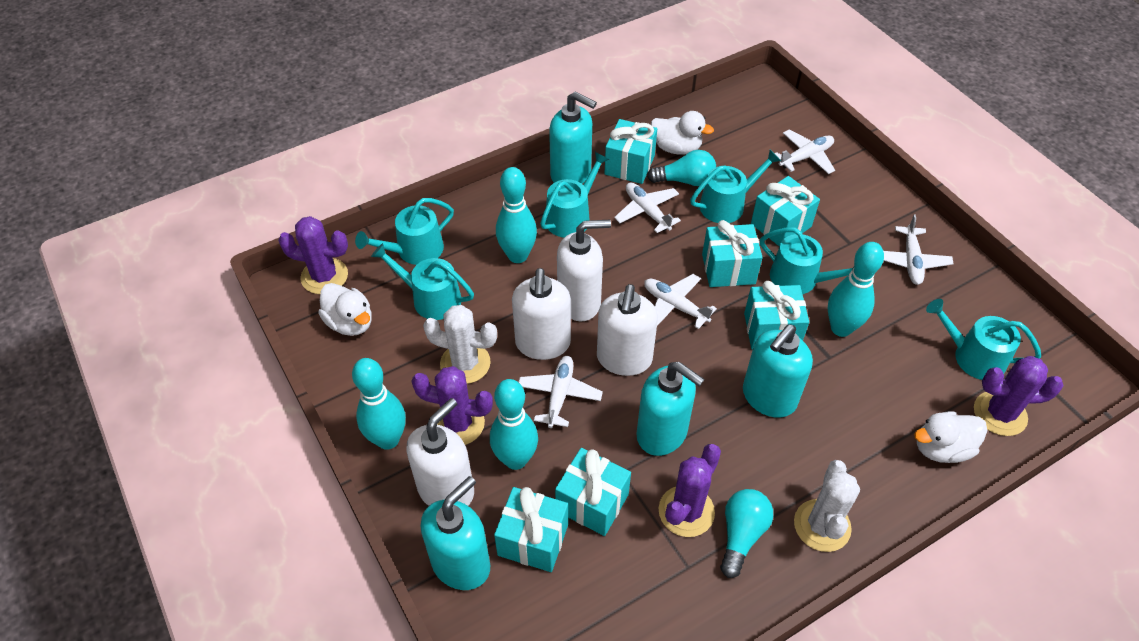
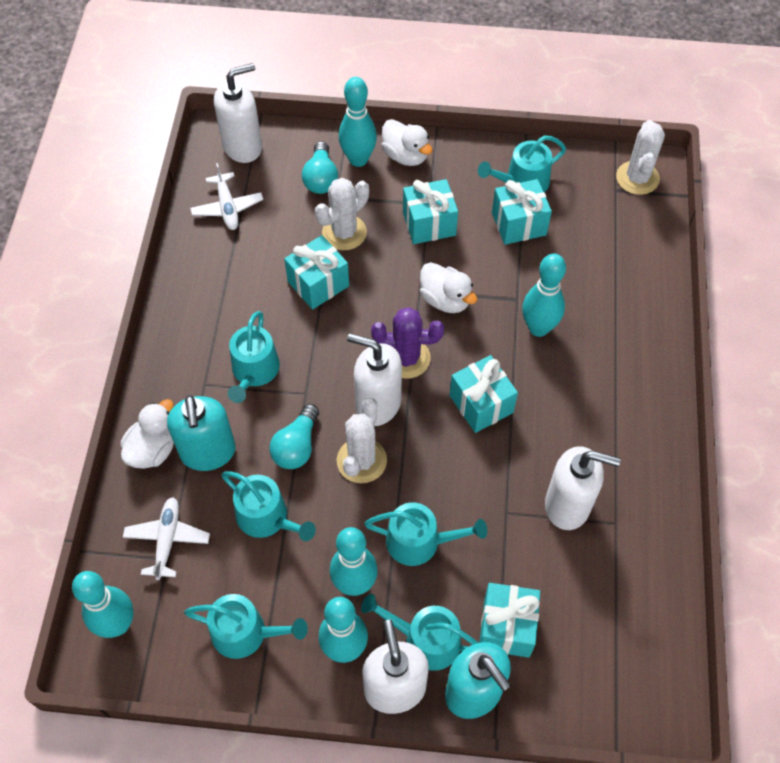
purple cactus: [278,216,348,294] [411,366,493,445] [659,444,721,537] [974,356,1063,436] = 4 -> [371,307,444,379] = 1
turquoise bowling pin: [352,358,406,450] [490,379,538,470] [496,167,537,263] [828,242,884,337] = 4 -> [72,571,134,638] [319,597,368,663] [330,527,378,596] [339,77,377,167] [522,254,566,337] = 5
turquoise gift: [494,487,568,572] [555,448,631,536] [604,119,657,184] [702,220,763,287] [744,281,809,350] [751,176,820,247] = 6 -> [284,235,349,309] [403,179,458,244] [450,355,518,433] [479,583,540,658] [492,179,552,245] = 5
turquoise soap dispenser: [421,476,490,590] [549,91,597,184] [637,362,704,456] [743,324,813,418] = 4 -> [167,395,236,471] [445,642,511,719] = 2
white cactus: [423,305,497,384] [794,460,860,552] = 2 -> [315,178,369,250] [337,398,387,483] [616,120,665,195] = 3
white plane: [519,356,603,428] [614,182,681,233] [645,274,717,329] [774,129,835,174] [883,215,954,285] = 5 -> [123,497,210,580] [190,163,263,230] = 2

